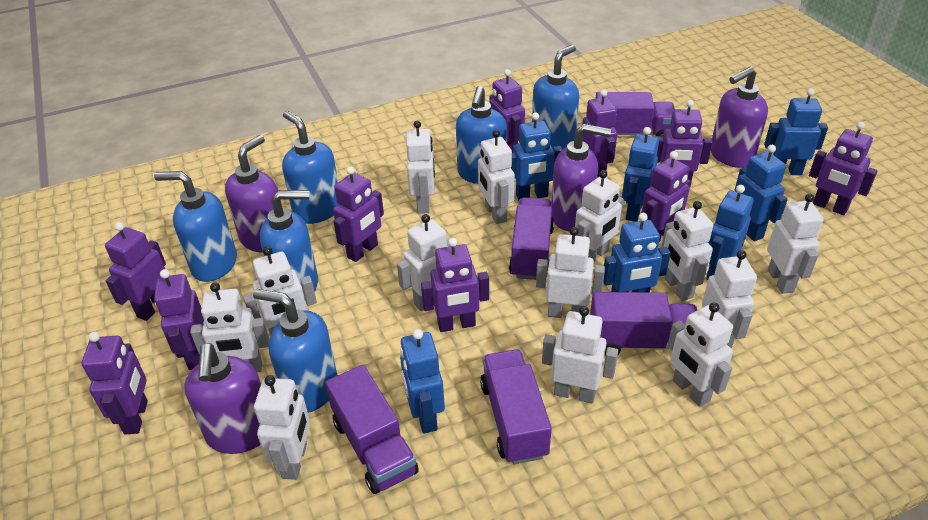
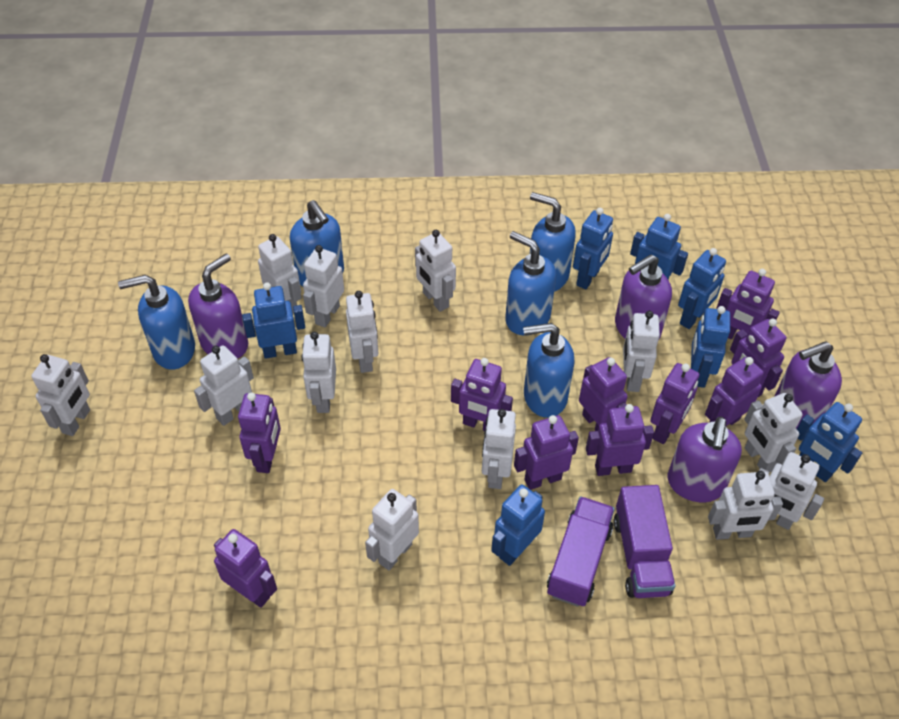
blue soap dispenser: [154,171,237,282] [253,289,337,413] [260,190,318,294] [282,111,338,224] [456,86,507,184] [532,45,579,149] = 6 -> [118,275,195,370] [290,200,344,287] [505,231,556,335] [523,323,575,418] [530,192,576,292] = 5
purple truck: [325,365,419,494] [480,349,552,464] [509,197,554,280] [590,292,697,356] [596,92,675,136] = 5 -> [547,496,615,607] [614,485,675,598] = 2

